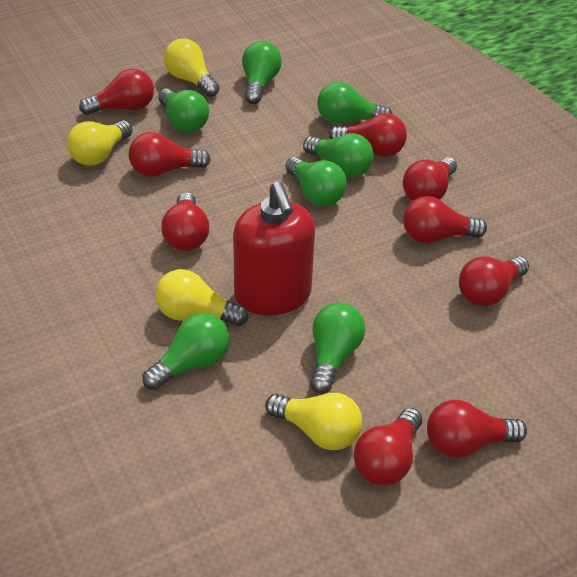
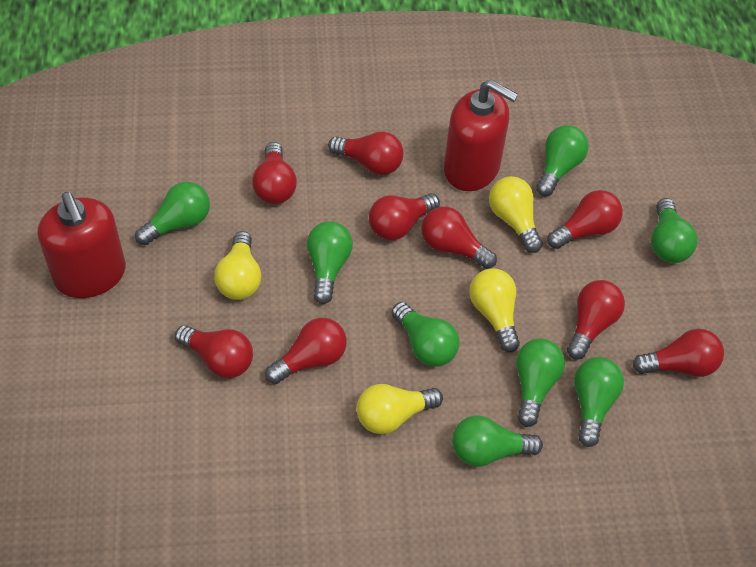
green light bulb: [142,313,230,390] [158,88,209,132] [242,41,282,104] [286,157,347,206] [303,133,374,178] [310,302,365,393] [317,82,392,124] = 7 -> [135,182,210,245] [307,221,353,304] [392,302,459,367] [452,415,543,467] [516,339,565,427] [536,125,589,196] [574,357,624,447] [651,198,698,263] = 8
red soap dispenser: [233,182,315,315] = 1 -> [37,192,126,298] [444,79,518,191] = 2

